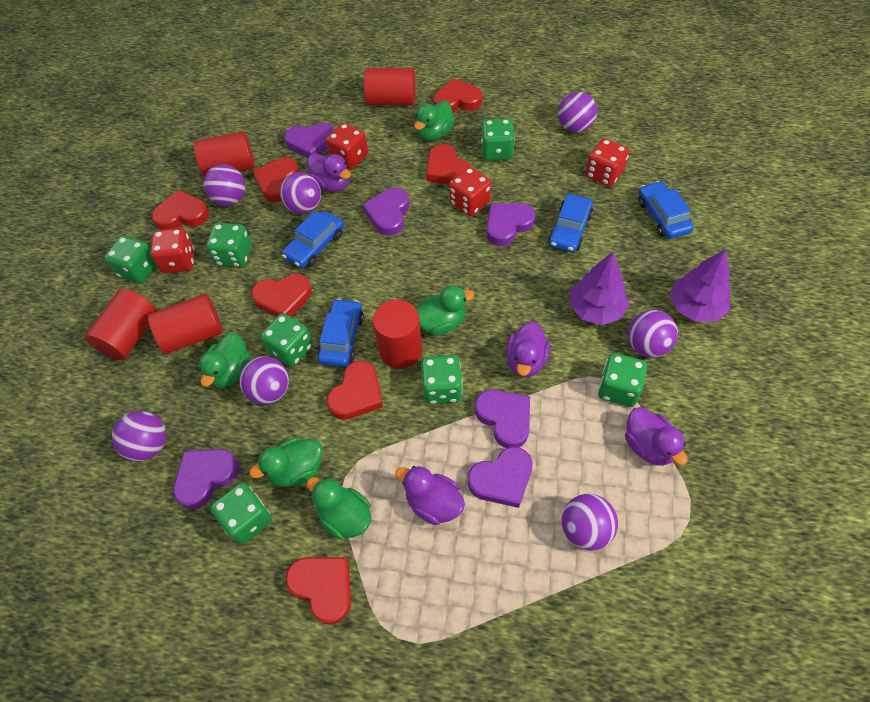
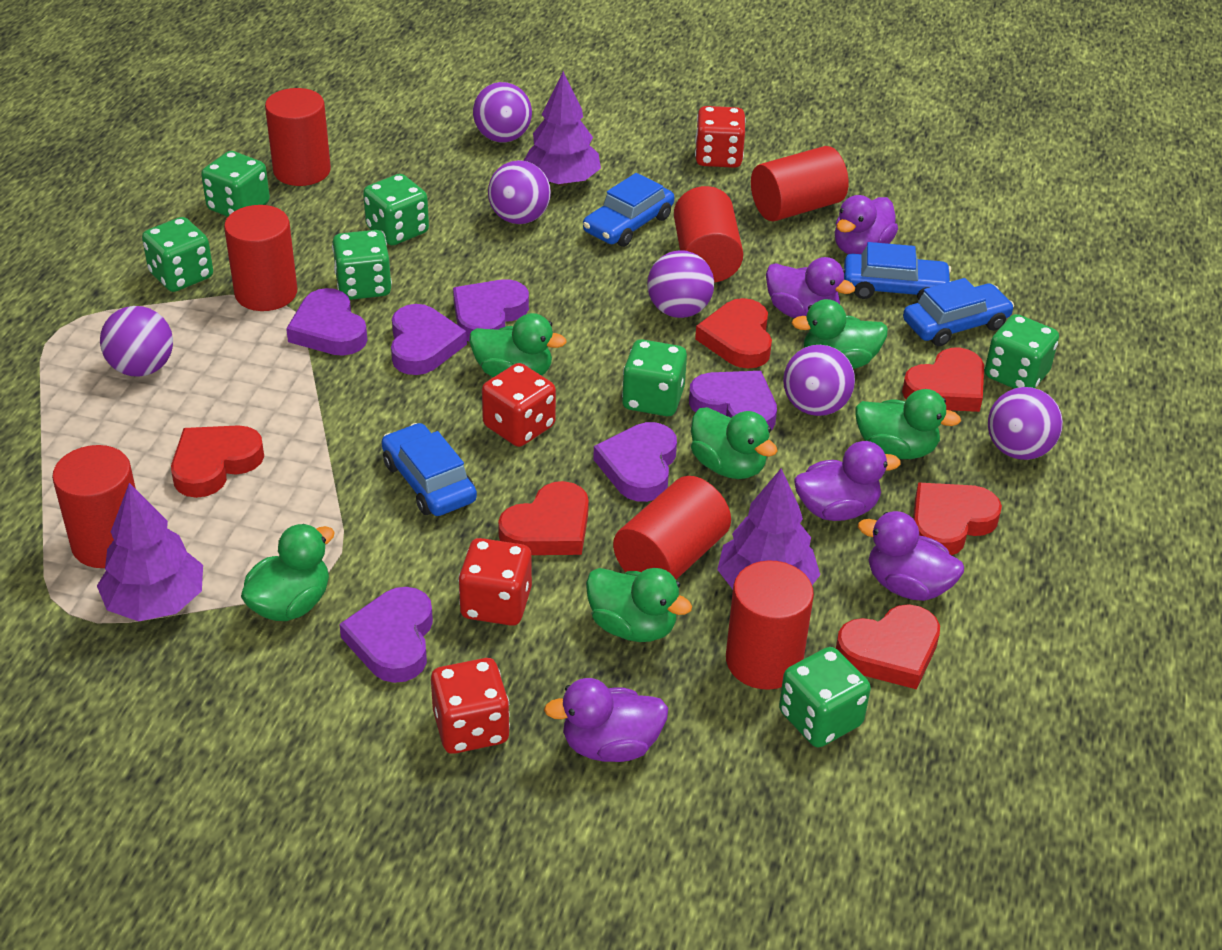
green duck: [199,332,250,388] [249,437,322,487] [307,477,371,540] [414,100,454,141] [416,285,475,335] = 5 -> [241,524,335,621] [469,313,567,377] [586,568,692,642] [691,407,778,479] [791,299,888,369] [855,389,961,459] = 6
purple ball: [112,411,166,461] [203,164,246,206] [239,356,289,405] [280,172,321,214] [558,92,597,133] [561,494,618,551] [628,310,678,358] = 7 -> [100,306,173,377] [473,82,532,143] [488,160,551,224] [647,250,714,318] [783,345,855,416] [988,387,1063,460] = 6
purple duck: [308,154,351,192] [395,466,465,525] [506,321,550,377] [625,407,688,466] = 4 -> [544,678,668,762] [766,257,855,318] [794,441,901,521] [835,195,898,254] [858,511,964,601] = 5
purple tree: [570,252,629,325] [670,249,731,322] = 2 -> [97,483,203,622] [524,72,601,186] [717,468,820,589] = 3
red cylinder: [85,289,157,360] [148,294,223,354] [193,131,255,177] [364,68,416,105] [373,299,422,369] = 5 -> [52,445,136,568] [224,205,297,311] [265,88,331,186] [613,476,731,579] [674,186,743,283] [726,560,814,690] [751,146,849,222] = 7
red heart: [152,190,209,230] [251,274,312,317] [252,157,299,202] [285,557,351,625] [327,361,383,420] [426,144,471,185] [434,78,482,112] = 7 -> [171,425,264,498] [498,481,589,555] [695,298,772,368] [836,604,940,689] [902,348,984,412] [913,483,1002,555] = 6

